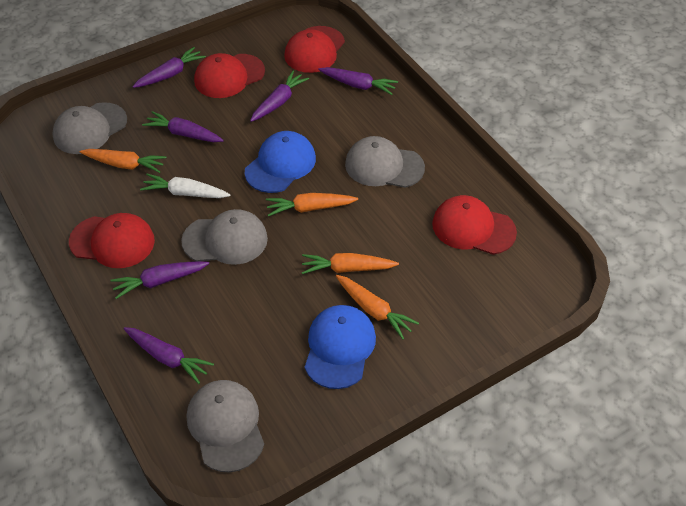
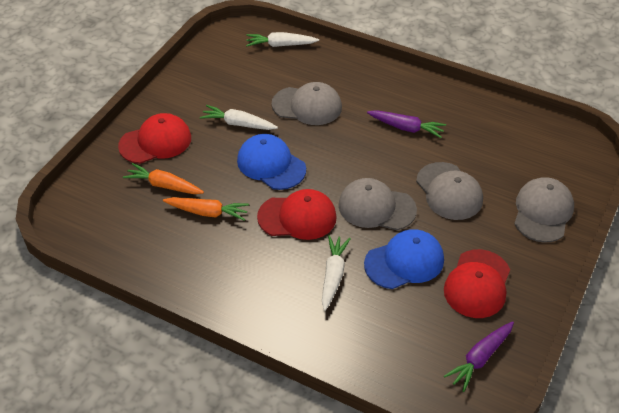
orange carrot: [80,149,167,173] [266,193,358,216] [302,253,399,274] [336,275,419,339] = 4 -> [123,163,204,194] [163,197,249,221] = 2
purple carrot: [110,261,209,299] [124,327,214,384] [133,47,206,88] [142,111,224,142] [250,71,309,122] [318,67,398,95] = 6 -> [367,110,446,138] [444,321,514,392] = 2
red cap: [69,213,155,268] [194,53,265,98] [284,26,345,73] [432,195,517,255] = 4 -> [118,113,191,164] [257,189,337,240] [444,249,510,318] = 3
white carrot: [140,174,230,198] = 1 -> [200,105,278,130] [246,32,319,47] [322,235,351,311] = 3

